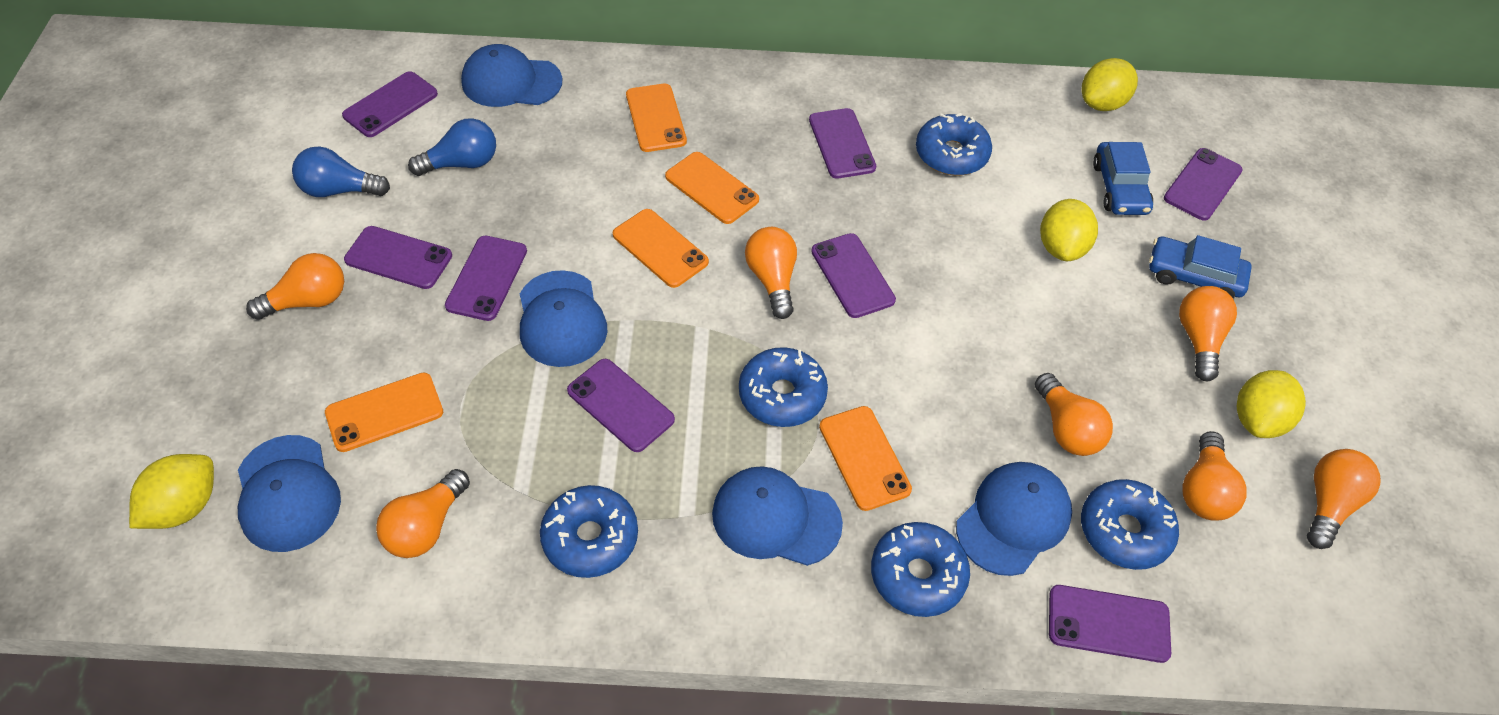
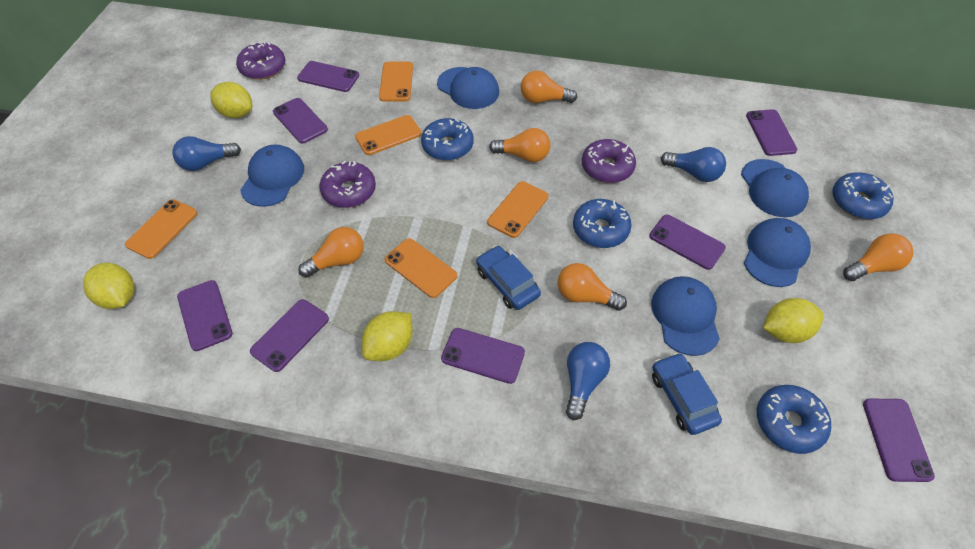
blue donut: [540,485,638,578] [739,347,828,427] [871,522,970,617] [916,113,992,175] [1081,479,1179,570] = 5 -> [421,118,474,161] [573,199,631,248] [757,385,831,454] [832,172,894,219] = 4
blue light bulb: [292,147,390,197] [408,118,496,176] = 2 -> [172,136,241,171] [566,342,610,420] [661,147,726,182] = 3
orange light bulb: [246,253,344,320] [376,469,470,558] [745,227,797,319] [1035,373,1113,456] [1179,286,1237,381] [1182,431,1247,521] [1307,449,1380,549] = 7 -> [298,227,364,278] [489,128,551,162] [520,71,577,103] [558,263,627,311] [843,233,914,281] = 5
purple donut: none = 0 -> [236,41,285,80] [319,161,376,208] [582,139,636,183] = 3

